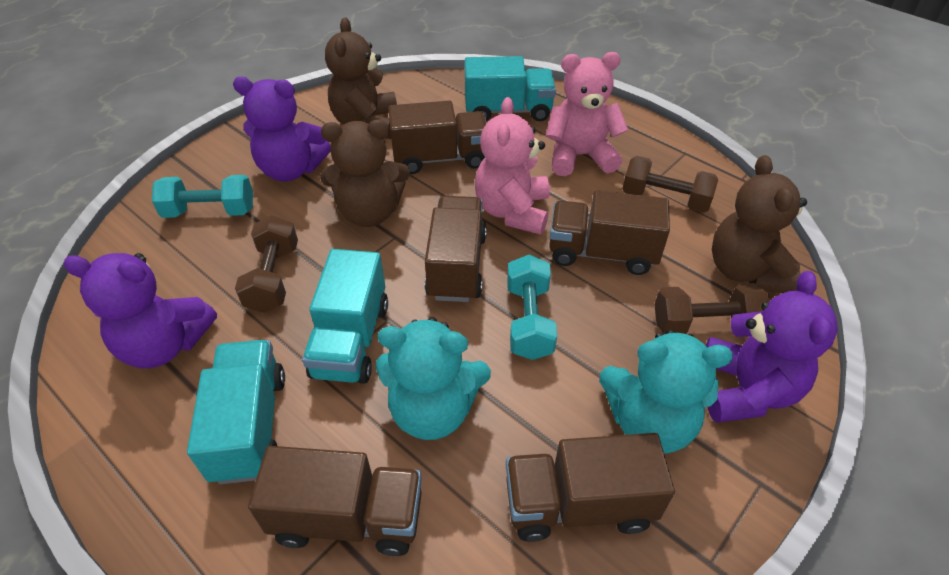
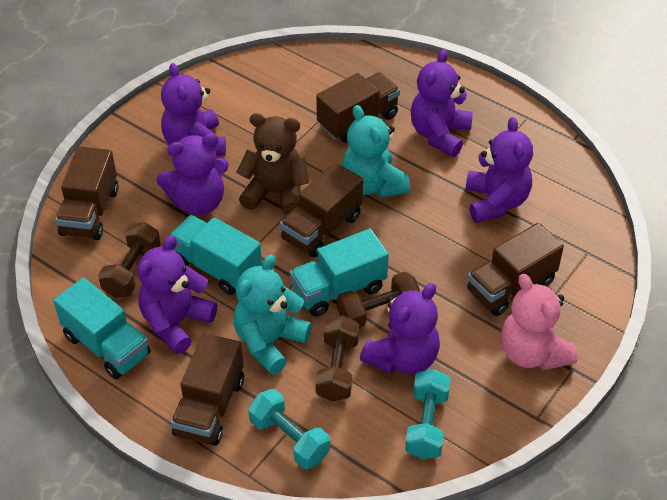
brown teddy bear: [320,120,410,227] [325,18,397,139] [712,155,807,293] = 3 -> [236,113,309,215] = 1
pink teddy bear: [475,97,550,235] [546,52,628,176] = 2 -> [501,274,577,370] = 1
purple teddy bear: [63,253,217,368] [233,77,331,181] [706,271,838,423] = 3 -> [138,235,217,354] [156,133,229,215] [161,63,226,156] [360,283,440,375] [411,49,473,157] [465,117,533,223] = 6

